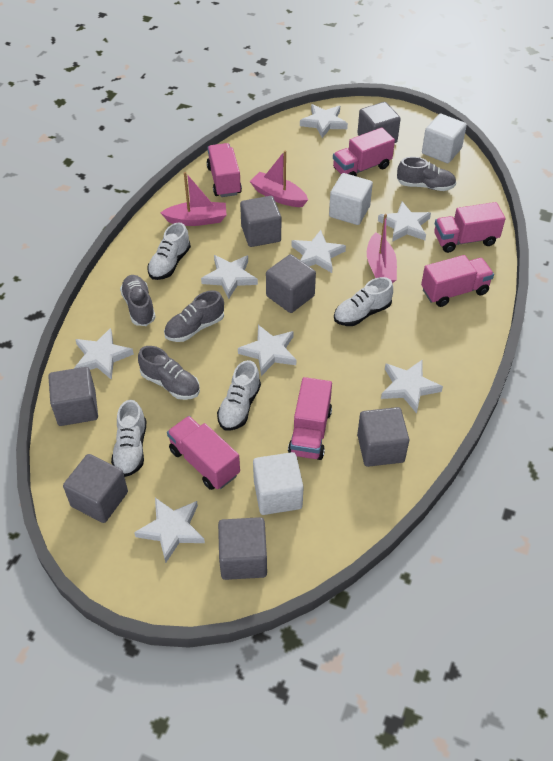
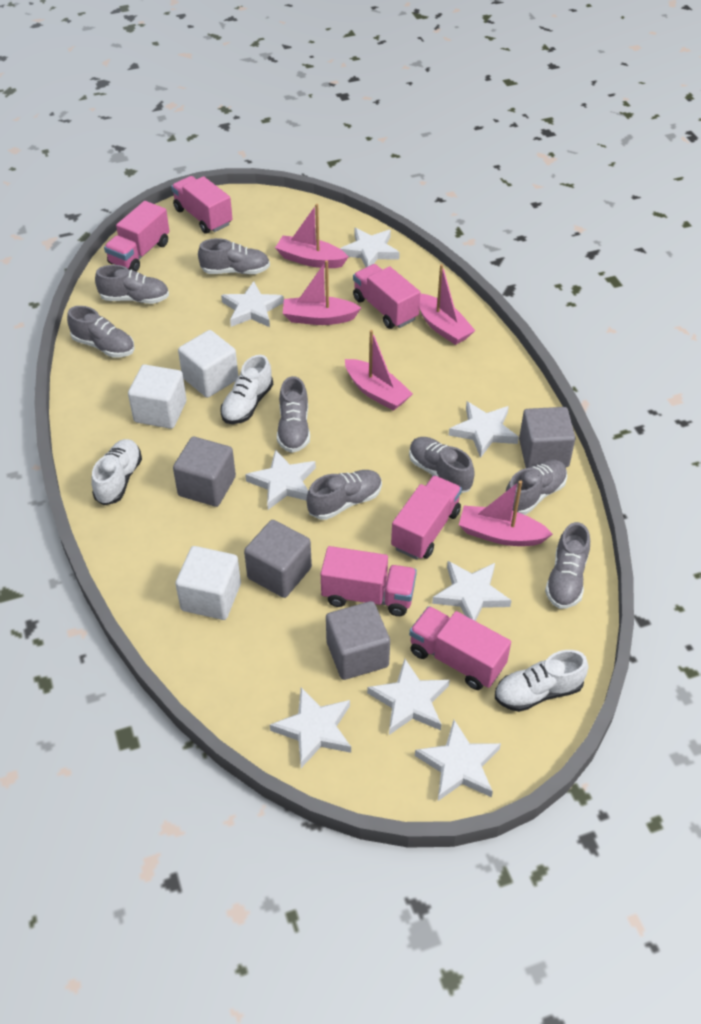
grey cube: [48,367,98,426] [63,454,128,523] [218,517,267,580] [240,196,281,247] [266,254,316,313] [357,102,401,143] [357,407,409,467] = 7 -> [173,437,236,507] [244,520,312,598] [326,601,390,680] [519,407,575,468] = 4
grey shoe: [120,275,156,326] [138,346,200,400] [164,290,224,342] [397,157,456,191] = 4 -> [67,306,135,357] [95,265,169,304] [198,238,270,274] [277,376,310,453] [307,470,382,520] [409,437,475,493] [506,460,567,515] [545,522,590,609] = 8
pink boat: [160,172,226,226] [250,150,308,207] [367,214,397,283] = 3 -> [275,204,348,268] [283,260,361,325] [345,330,413,411] [419,264,475,345] [459,480,553,546] = 5
white shoe: [111,400,146,477] [147,223,191,280] [217,360,261,431] [334,277,393,326] = 4 -> [91,439,142,505] [220,355,273,424] [495,650,588,712] = 3

